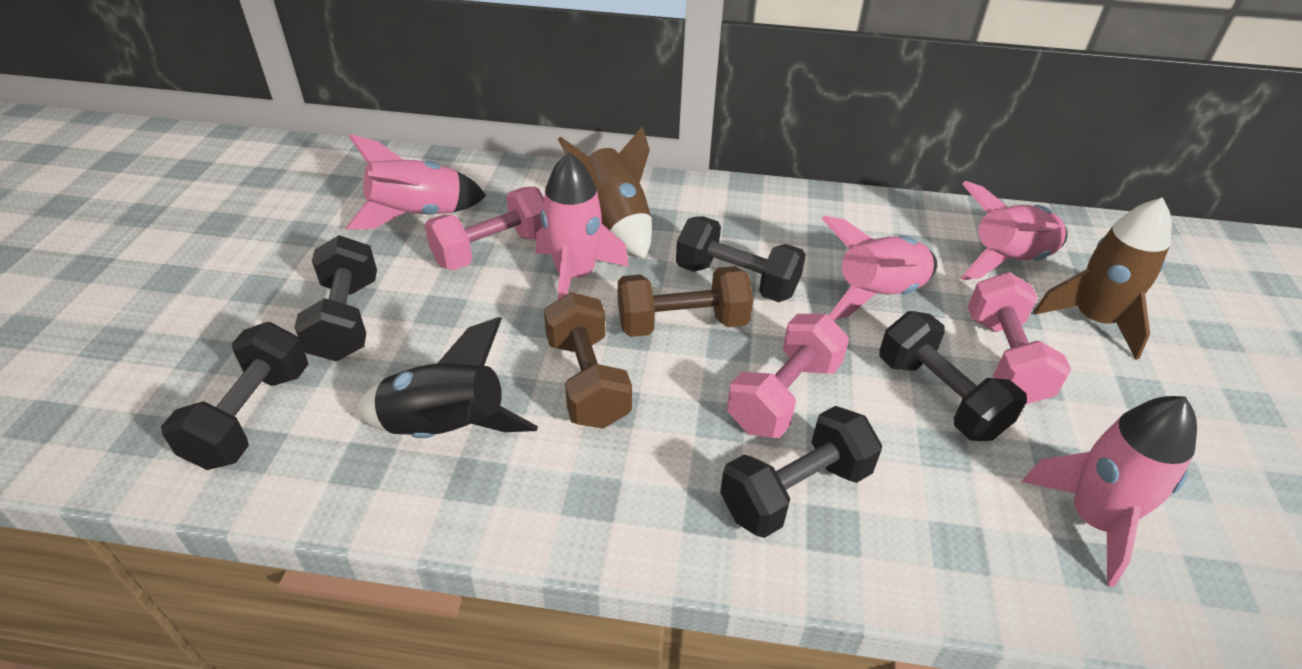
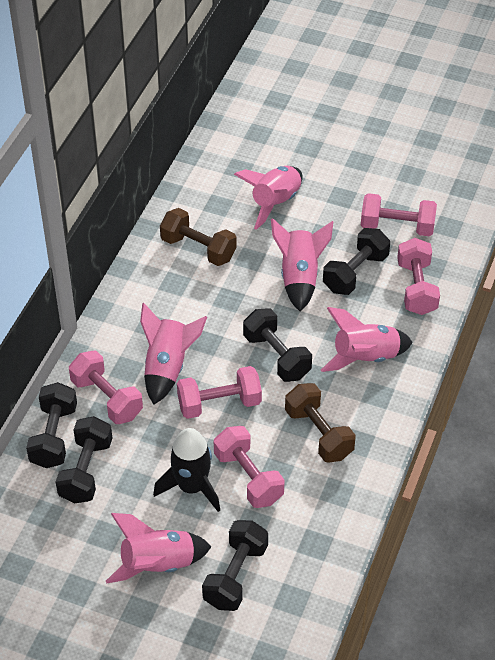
brown rocket: [558,126,652,259] [1034,197,1172,360] = 2 -> none = 0
pink dumbbell: [425,187,544,270] [727,314,849,438] [968,272,1071,404] = 3 -> [69,350,143,424] [177,366,262,419] [214,426,285,508] [361,193,437,236] [397,238,440,315] = 5

